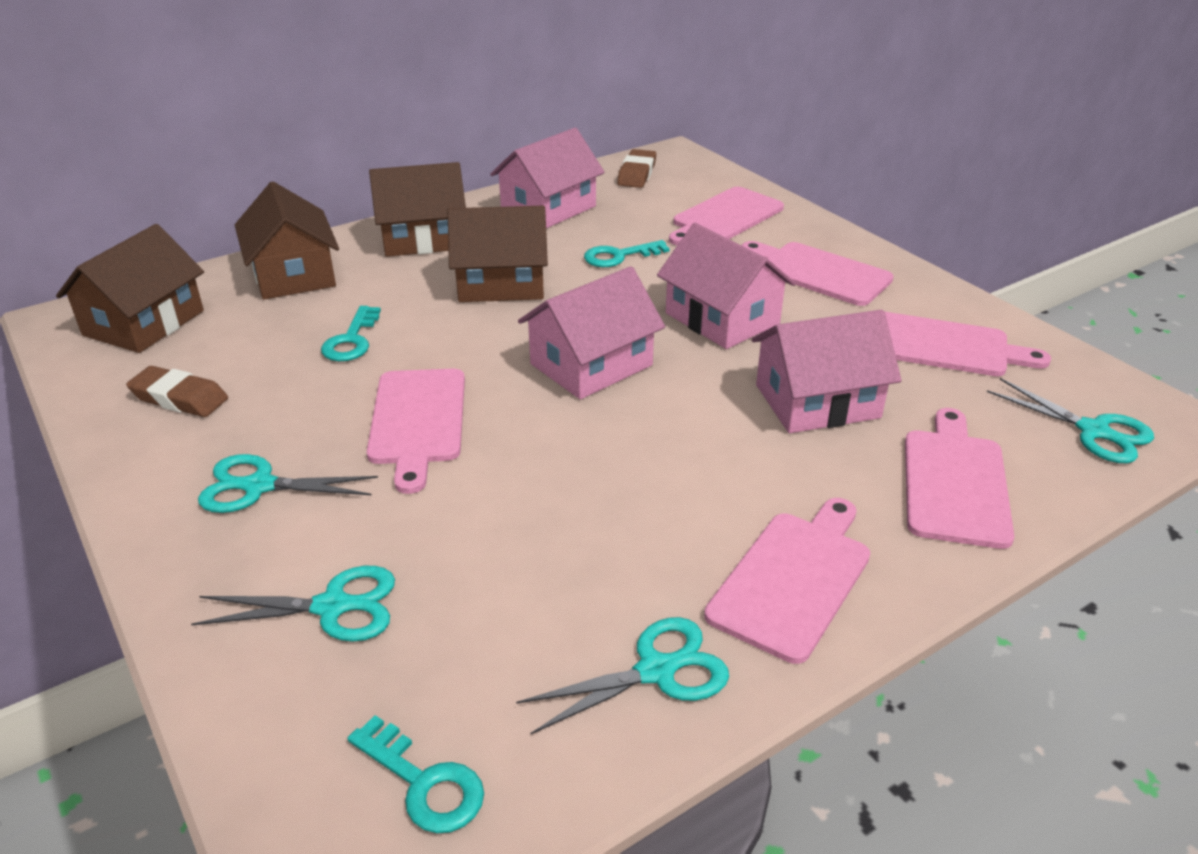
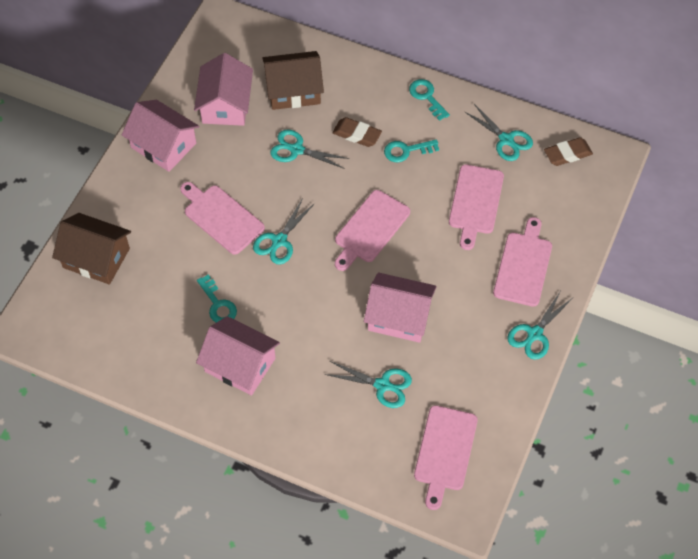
brown house: [56,224,204,353] [235,182,339,300] [369,162,466,257] [448,206,548,302] = 4 -> [52,213,131,285] [262,51,324,110] = 2
pink cutting board: [367,369,465,494] [669,187,784,245] [704,498,870,664] [742,241,894,306] [884,311,1051,376] [905,408,1014,549] = 6 -> [180,182,265,255] [335,190,410,271] [414,405,478,510] [449,165,504,250] [493,217,552,307] = 5
turquoise scissors: [191,566,395,642] [198,454,378,513] [516,617,729,734] [987,378,1154,463] = 4 -> [253,198,315,265] [270,130,349,169] [325,361,412,408] [464,104,533,161] [507,292,573,360] = 5

